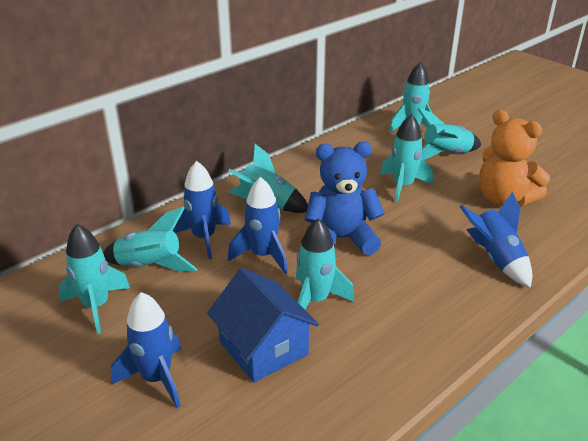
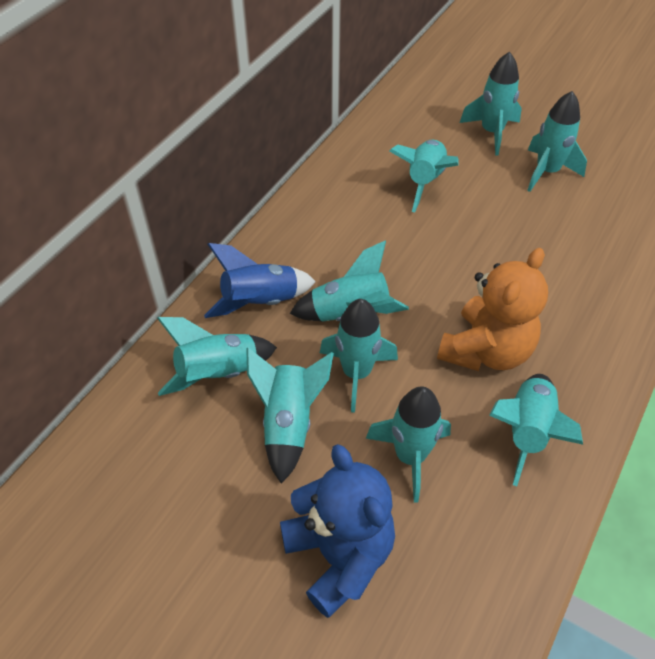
blue house: [207,268,319,383] = 1 -> none = 0
blue rocket: [111,292,181,408] [173,161,231,259] [228,177,288,274] [460,192,532,288] = 4 -> [204,243,316,318] = 1
turquoise rocket: [59,224,130,334] [103,207,197,272] [228,144,308,213] [296,218,355,310] [380,114,433,203] [389,62,432,133] [418,108,481,159] = 7 -> [157,317,277,396] [246,348,334,483] [290,240,409,322] [320,299,398,413] [366,387,451,503] [390,140,459,212] [459,52,522,156] [489,374,583,486] [527,91,587,192] = 9

